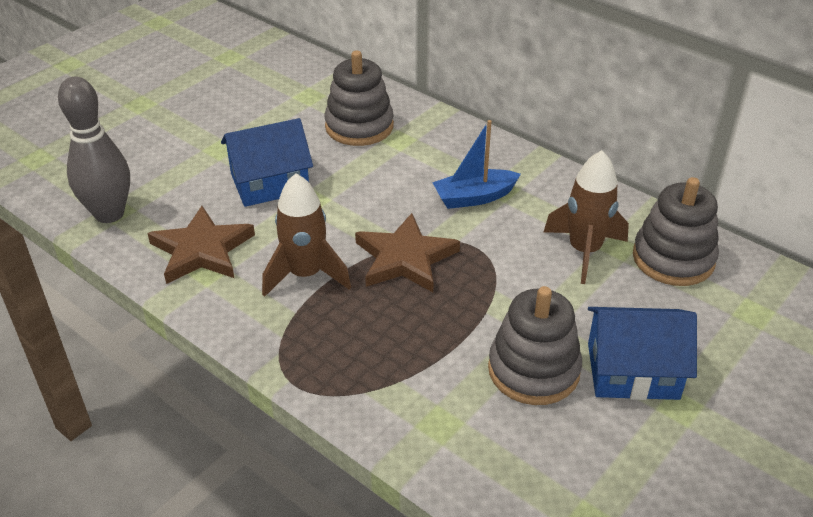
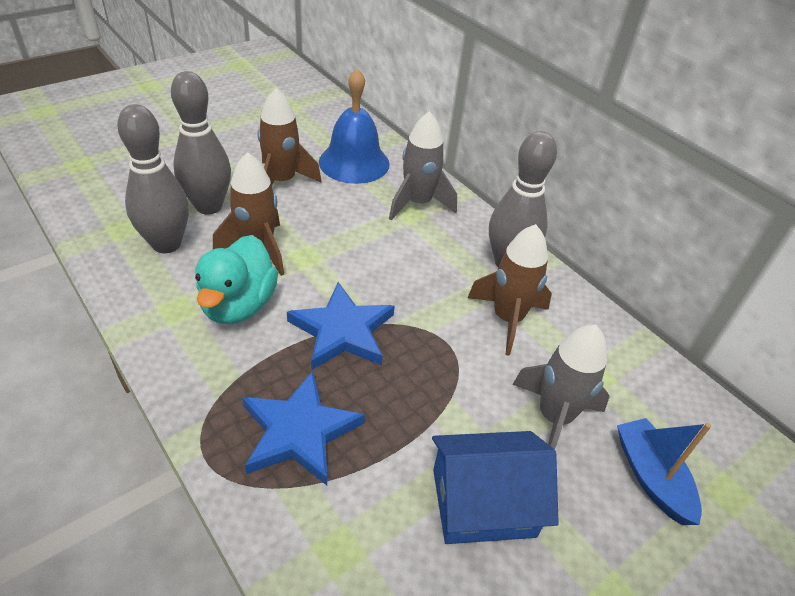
blue bell: none = 0 -> [319,68,389,184] = 1
blue house: [221,118,313,207] [588,307,697,400] = 2 -> [432,431,559,544] = 1
blue star: none = 0 -> [242,371,365,485] [287,282,395,370] = 2
brown rocket: [262,173,351,297] [544,150,629,284] = 2 -> [213,152,284,276] [258,88,322,185] [468,224,552,356] = 3
brown star: [147,206,255,284] [355,213,460,292] = 2 -> none = 0
grey bowling pin: [58,77,130,223] = 1 -> [117,104,189,253] [171,71,231,214] [489,131,557,267] = 3
grey rocket: none = 0 -> [389,111,457,220] [512,325,610,449] = 2
grey stacking toy: [324,51,394,146] [488,286,582,405] [633,177,719,286] = 3 -> none = 0
turquoise duck: none = 0 -> [195,235,278,324] = 1

